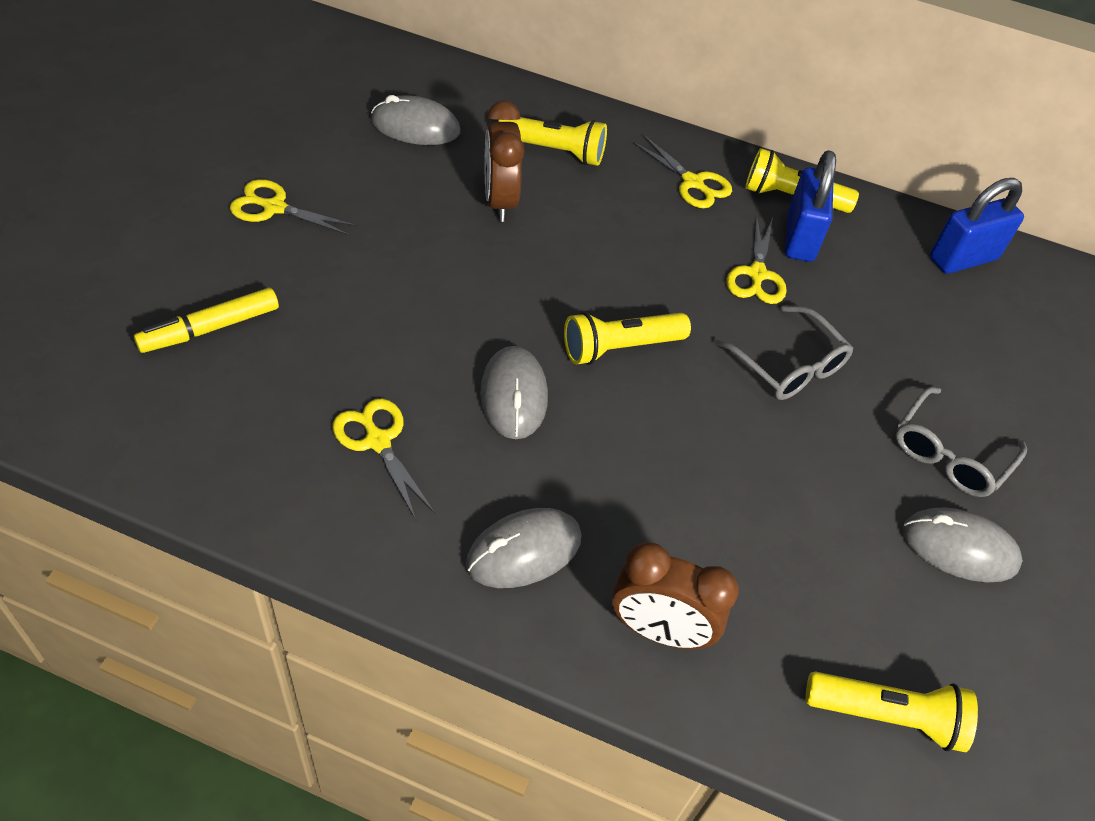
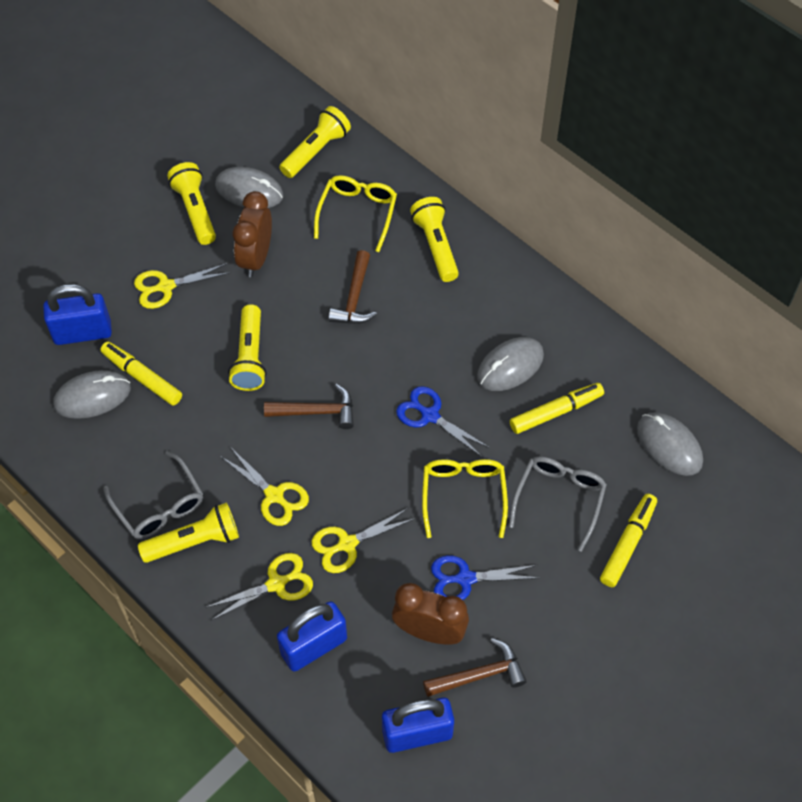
blue padlock: [785,150,836,262] [930,178,1024,274] = 2 -> [43,284,112,345] [277,601,347,672] [382,698,454,753] = 3
blue scissors: none = 0 -> [396,386,490,457] [431,555,539,600] = 2
brown hammer: none = 0 -> [264,384,354,429] [328,250,377,324] [423,638,527,697] = 3
yellow flashlight: [498,117,607,166] [564,312,691,365] [745,148,859,213] [805,671,978,752] = 4 -> [138,502,239,563] [167,162,216,245] [228,304,267,391] [279,106,351,178] [410,197,459,282] = 5
yellow glasses: none = 0 -> [314,175,397,252] [422,459,508,538] = 2
yellow marker: [134,288,279,353] = 1 -> [100,342,182,405] [510,383,604,434] [600,494,657,587] = 3

